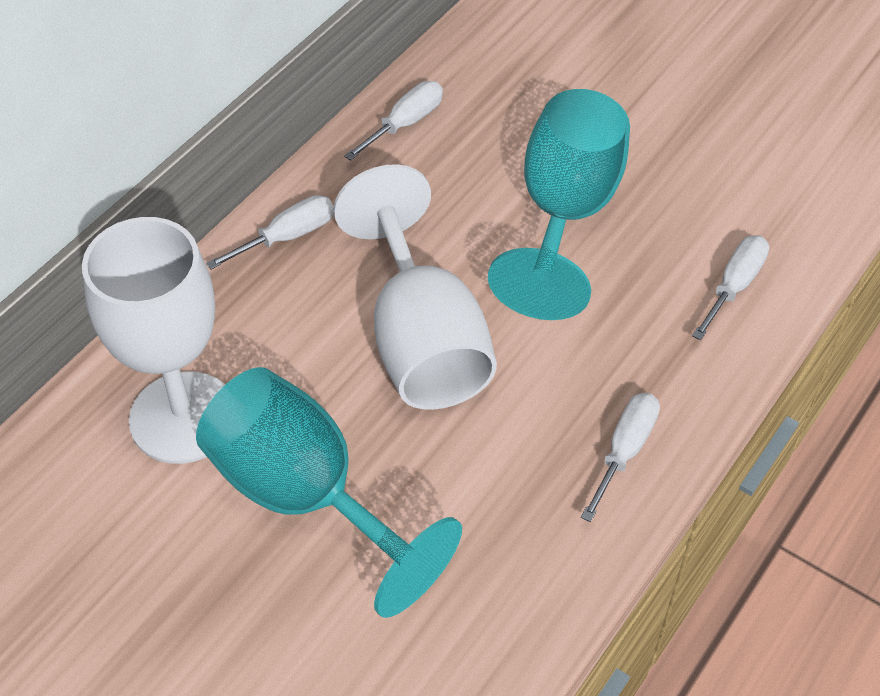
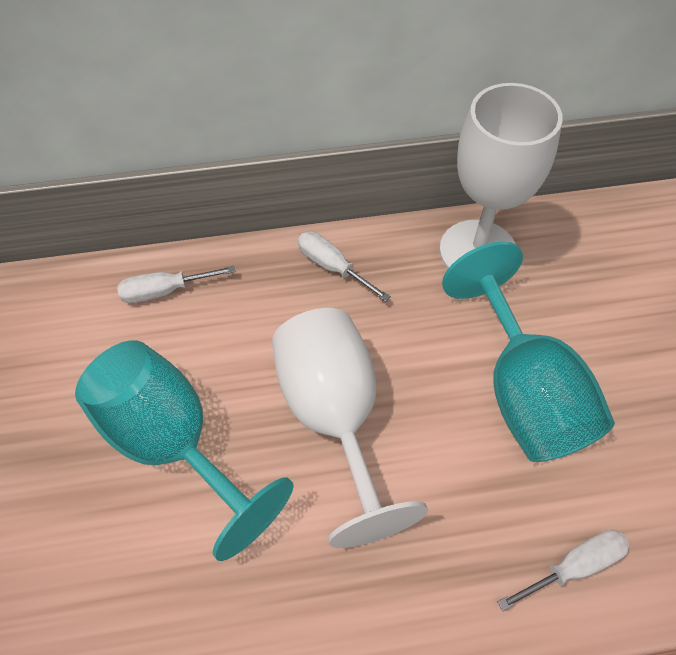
white screwdriver: [206,195,334,270] [344,81,443,161] [581,393,660,522] [692,235,769,340] = 4 -> [117,266,235,303] [298,232,391,302] [498,530,630,611] = 3

